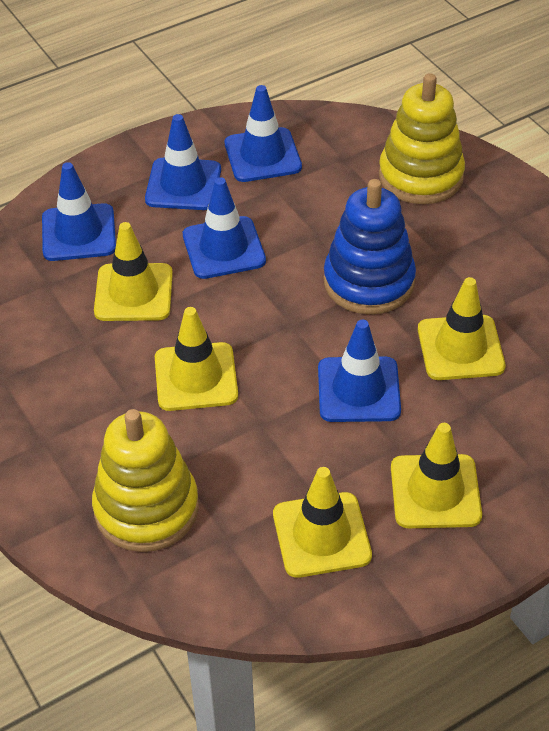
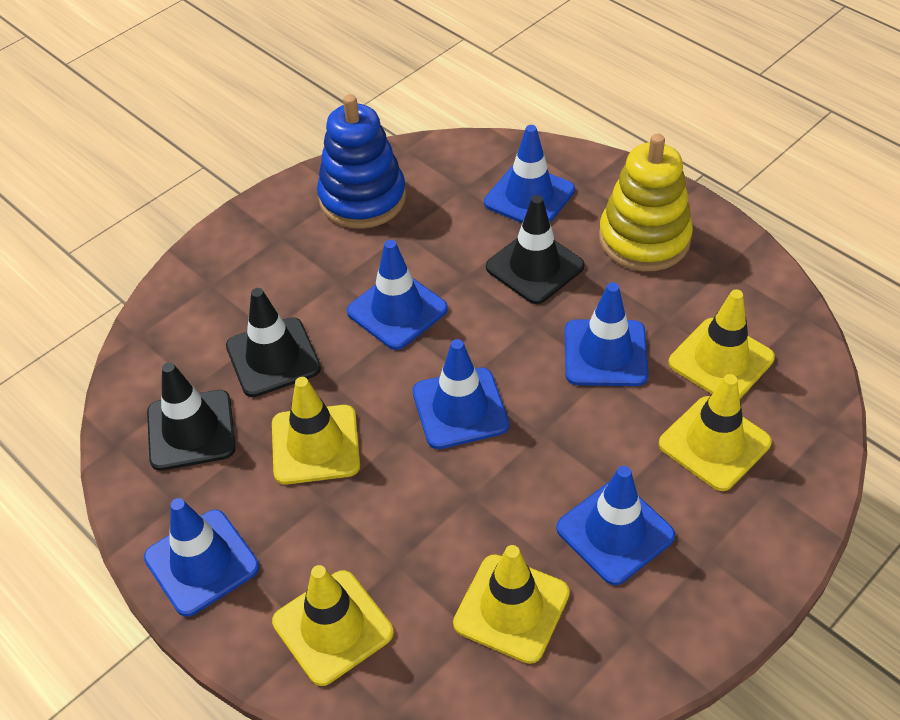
black traffic cone: none = 0 -> [147,362,236,471] [226,288,321,397] [486,195,585,304] = 3
blue traffic cone: [42,162,116,261] [145,114,221,210] [183,177,266,279] [225,85,302,182] [318,320,401,422] = 5 -> [144,498,259,617] [347,240,448,350] [413,339,509,449] [484,125,575,223] [556,466,675,585] [565,282,648,386] = 6
yellow stacking toy: [92,409,199,552] [379,73,465,204] = 2 -> [599,134,693,271] = 1

